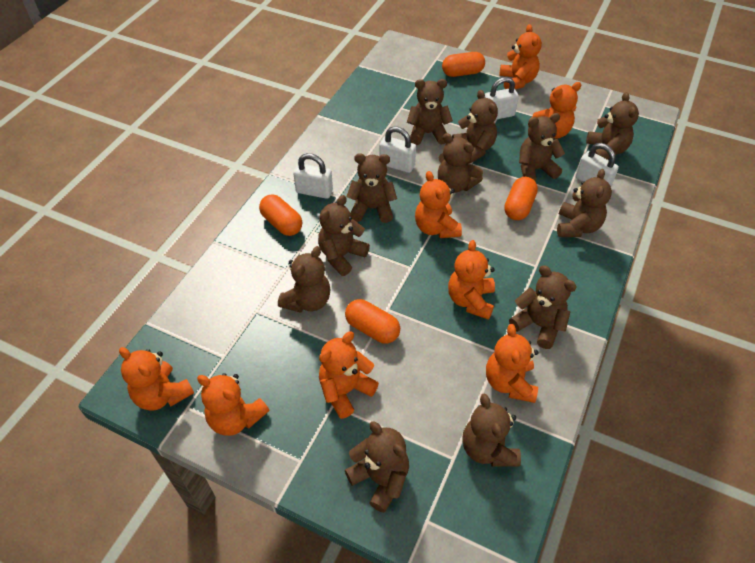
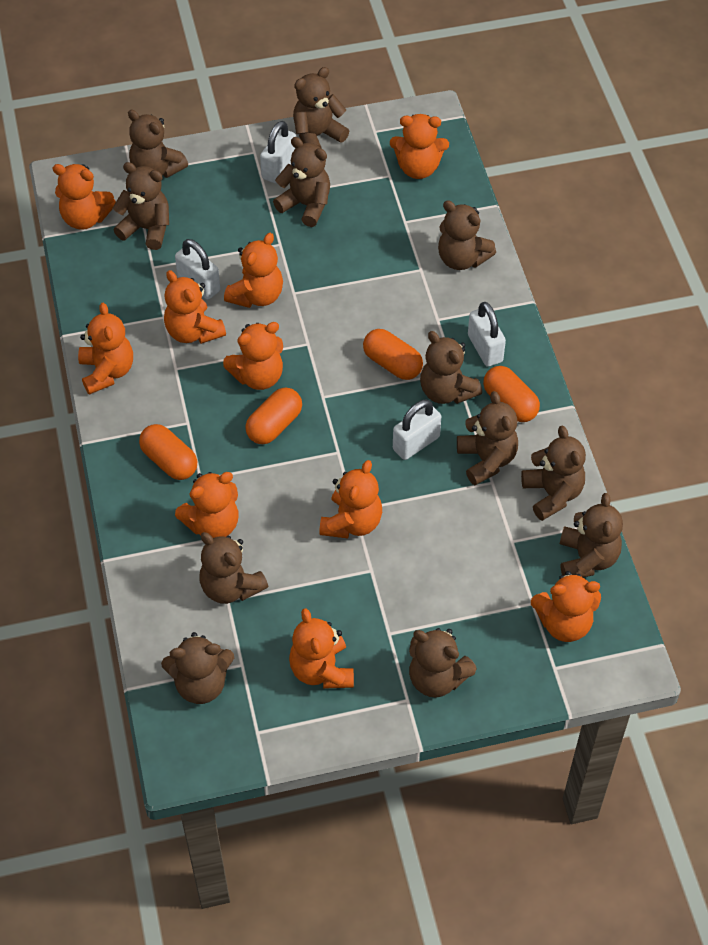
orange teddy bear: [119,347,194,411] [197,373,269,436] [319,331,379,419] [415,171,462,238] [448,240,495,320] [486,324,539,403] [499,24,542,89] [528,82,581,139] = 8 -> [53,164,116,230] [78,303,133,395] [164,270,226,344] [175,472,238,538] [223,322,283,390] [224,233,283,308] [289,608,354,689] [319,460,382,538] [390,114,449,179] [531,571,601,642] = 10

